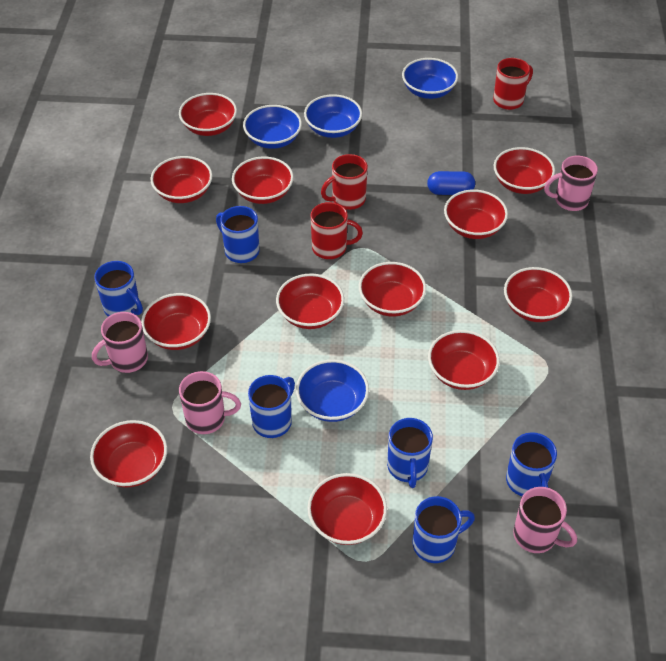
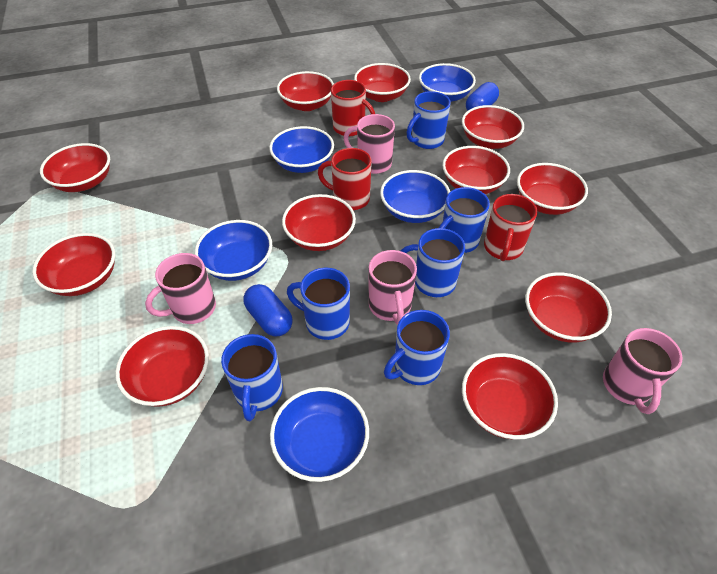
blue bowl: [243,105,302,149] [296,360,369,422] [304,94,362,138] [402,58,458,99] = 4 -> [195,220,272,281] [269,126,334,173] [270,387,369,482] [380,170,450,223] [419,63,476,102] = 5
blue capsule: [427,171,475,195] = 1 -> [243,284,293,336] [466,82,499,111] = 2
red bowl: [90,420,167,488] [141,293,211,350] [151,156,213,203] [179,93,237,136] [232,156,294,204] [276,274,344,329] [307,473,387,545] [359,262,426,317] [428,330,500,390] [444,189,508,239] [494,147,555,194] [504,267,572,322] = 12 -> [32,233,115,296] [40,143,110,192] [115,326,209,407] [277,71,334,111] [282,194,356,251] [354,63,411,102] [442,146,510,194] [462,105,524,149] [462,353,558,440] [517,163,588,215] [525,272,612,343] = 11

